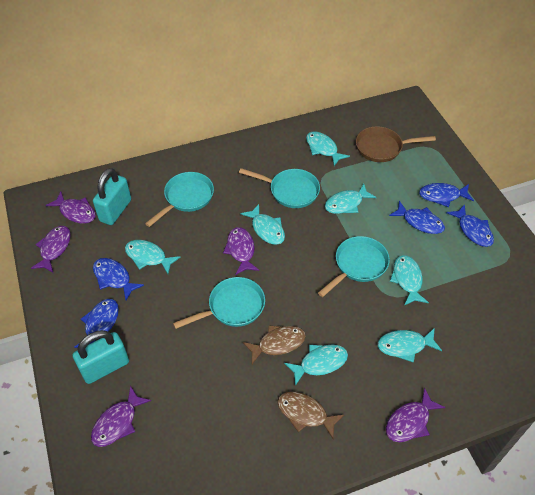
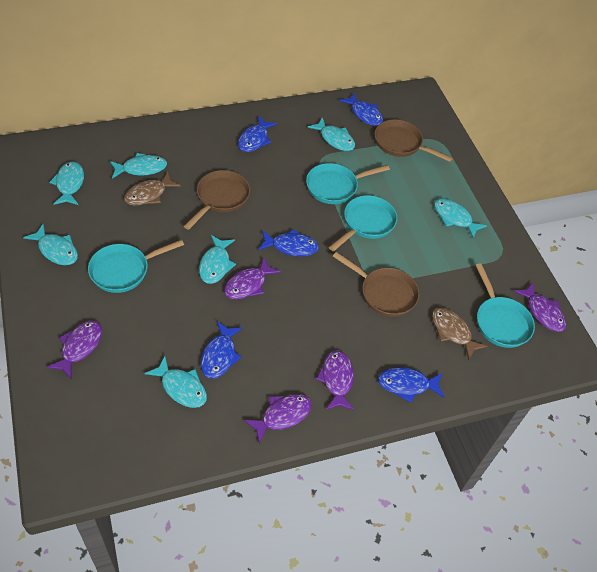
brown pan: [356,126,436,162] = 1 -> [184,170,250,230] [333,252,420,317] [375,119,453,162] = 3
turquoise padlock: [73,330,129,384] [93,168,131,225] = 2 -> none = 0

